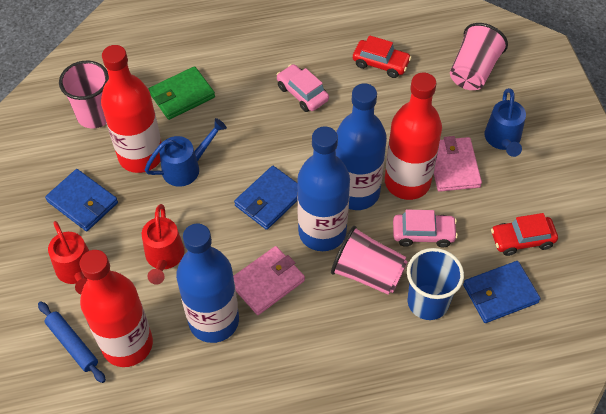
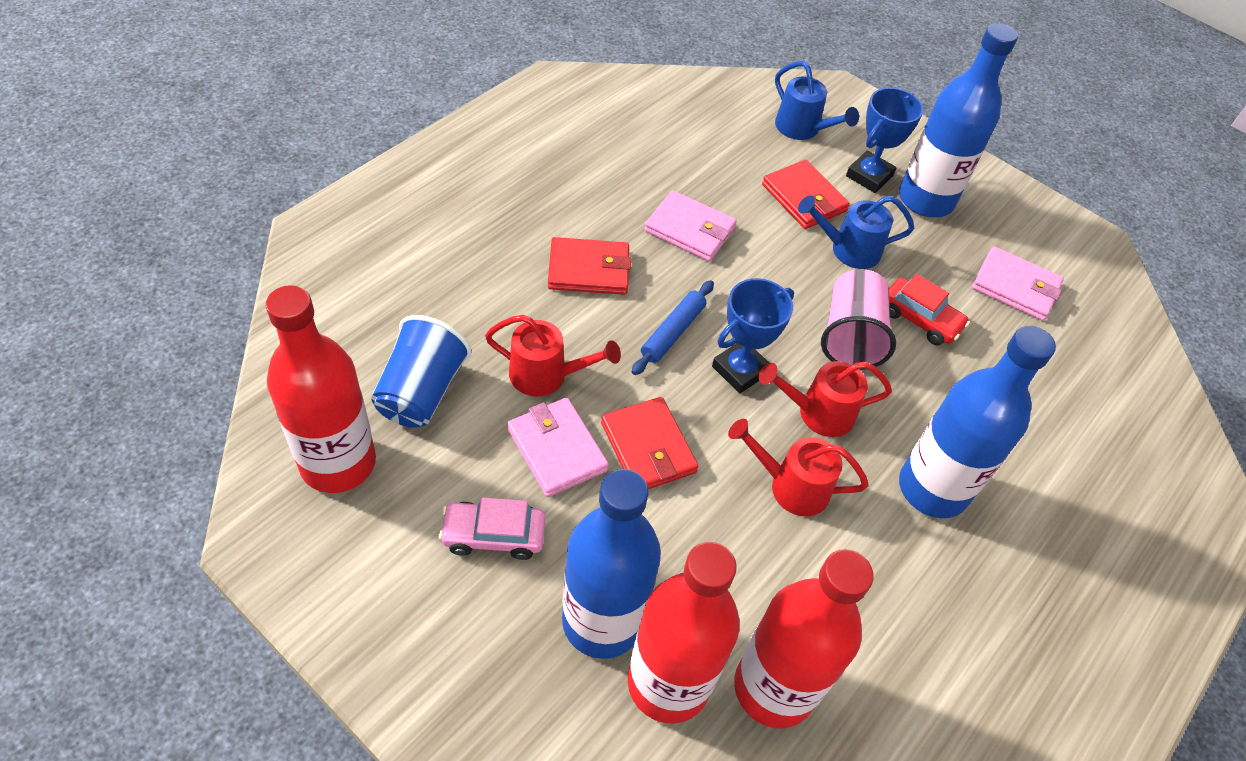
blue trophy: none = 0 -> [712,278,794,393] [846,88,923,193] = 2
blue wallet: [45,169,118,231] [234,166,298,230] [463,261,541,323] = 3 -> none = 0
green wallet: [149,66,215,120] = 1 -> none = 0
pink car: [277,64,329,112] [393,209,458,247] = 2 -> [439,497,545,560] = 1
pink cup: [59,61,109,128] [331,226,408,295] [450,23,508,90] = 3 -> [821,269,896,370] = 1
pink wallet: [233,246,305,315] [434,136,482,192] = 2 -> [507,398,609,497] [644,190,737,262] [972,246,1064,321] = 3
red car: [353,35,412,78] [491,213,558,256] = 2 -> [889,274,970,345] = 1
red wallet: none = 0 -> [548,237,631,295] [601,397,698,489] [762,160,850,229] = 3
red watering can: [48,221,89,294] [142,204,185,285] = 2 -> [485,315,621,396] [728,419,869,516] [759,361,892,437] = 3

